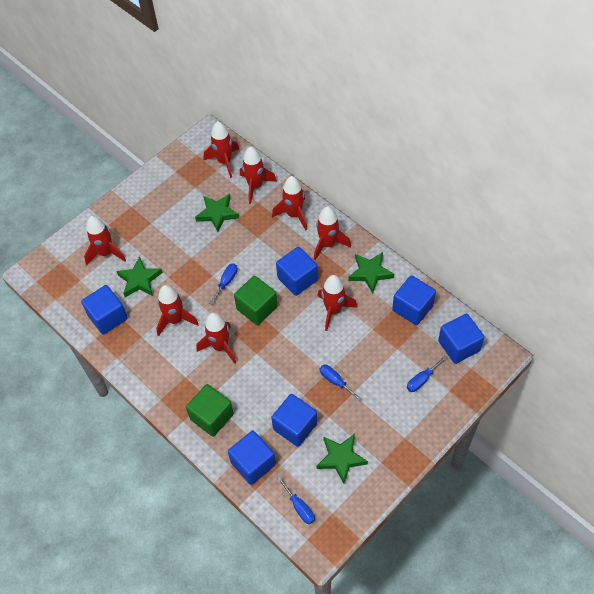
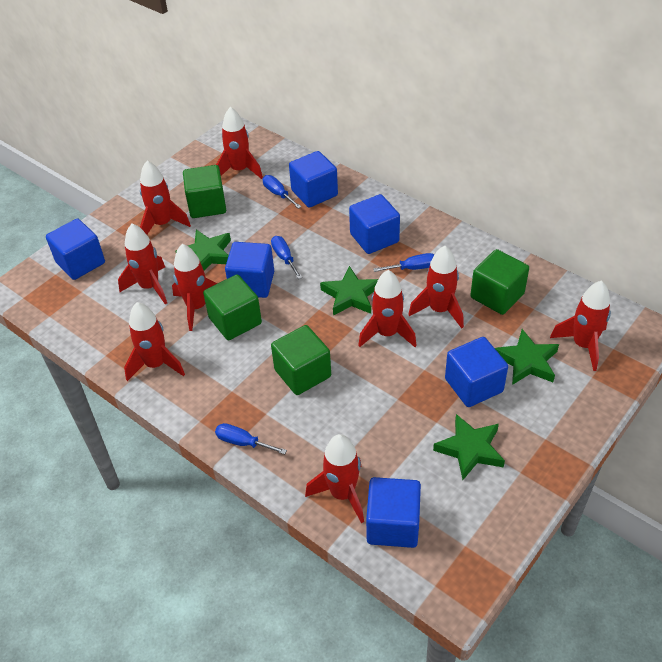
green cube: [186,384,234,437] [234,276,278,325] = 2 -> [183,165,226,218] [203,274,262,340] [271,325,331,395] [470,249,529,315] = 4
red rocket: [84,216,126,265] [156,285,199,336] [197,312,236,364] [204,121,239,178] [240,146,277,204] [272,176,307,230] [314,206,351,260] [318,275,357,331] = 8 -> [118,224,167,304] [124,302,185,381] [140,161,191,235] [172,244,217,331] [216,107,263,179] [305,434,364,524] [358,270,417,347] [408,246,464,328] [550,280,611,371] = 9

